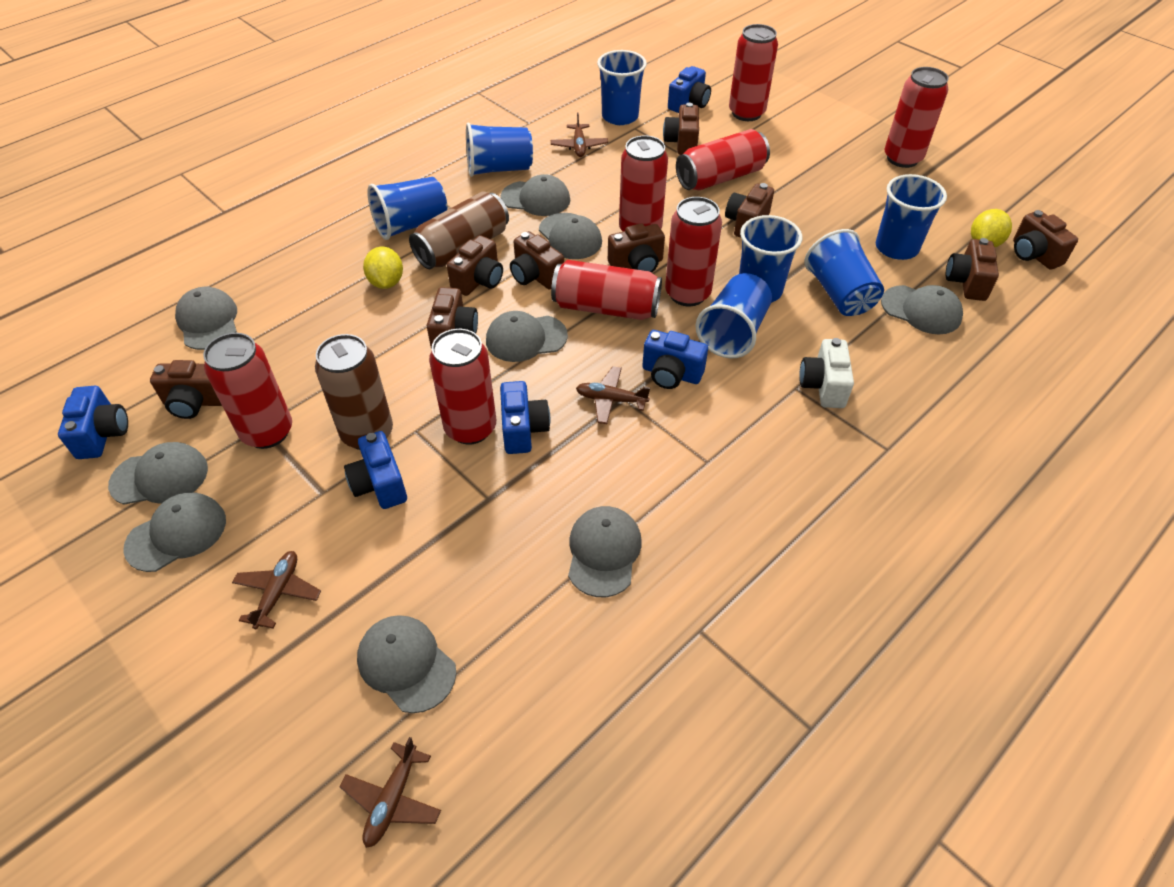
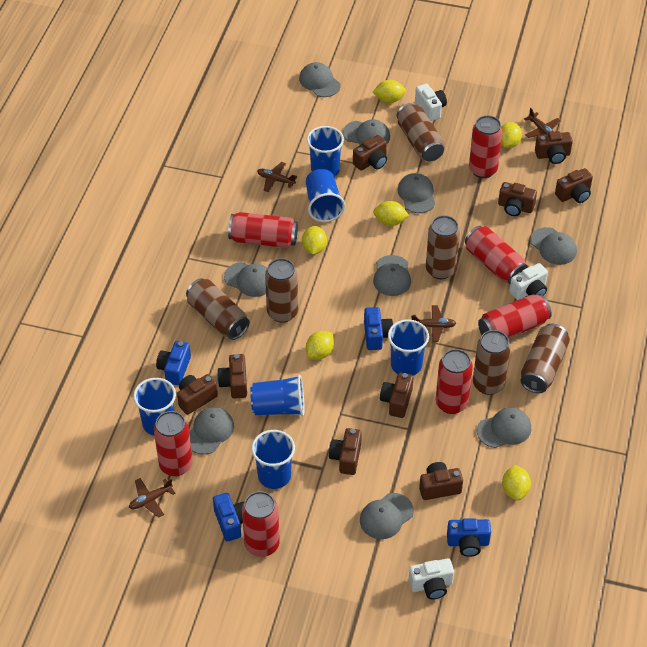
blue camera: [58,386,128,459] [344,431,407,509] [500,381,550,454] [642,330,708,389] [668,66,711,113] = 5 -> [156,341,191,385] [213,493,244,542] [364,307,393,350] [447,518,491,557] = 4
blue cup: [367,177,448,240] [466,122,533,177] [597,50,647,125] [695,273,772,358] [739,215,803,303] [804,229,884,316] [876,174,947,260] = 7 -> [133,378,176,435] [250,375,304,416] [251,430,295,489] [306,169,345,222] [307,126,344,177] [388,320,429,375] = 6
brown can: [315,334,393,450] [409,191,509,269] = 2 -> [186,279,249,340] [265,258,298,323] [397,103,445,162] [426,215,460,279] [473,330,511,395] [520,324,570,393] = 6
red can: [203,333,292,449] [429,329,496,445] [551,260,662,320] [619,135,668,231] [665,197,722,306] [676,129,770,190] [729,24,778,121] [885,67,949,168] = 8 -> [154,411,193,476] [228,212,298,248] [242,491,280,557] [436,349,473,414] [465,226,529,284] [469,115,503,178] [478,294,552,338] = 7
white camera: [799,338,854,408] = 1 -> [409,558,454,599] [415,84,447,121] [509,263,548,300] = 3
yellow lemon: [363,247,403,289] [971,209,1012,247] = 2 -> [302,226,327,255] [306,331,334,360] [372,80,406,103] [373,201,409,226] [501,122,522,148] [502,465,531,501] = 6

